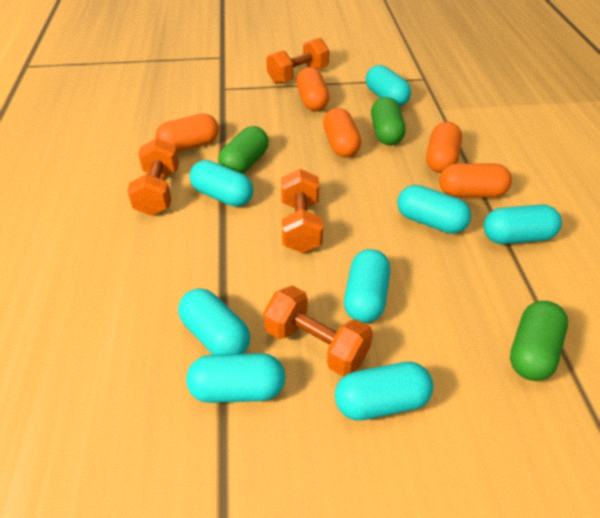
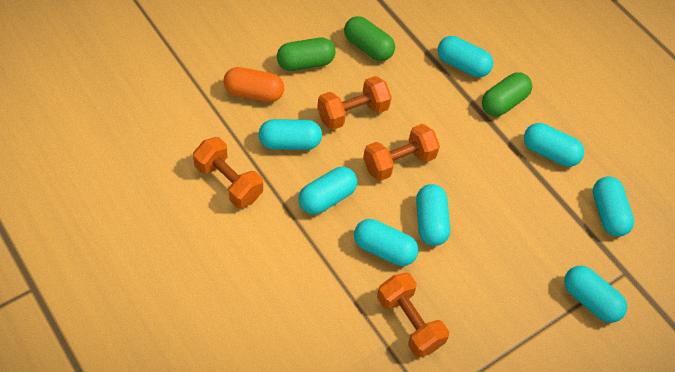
orange capsule: [155,114,219,152] [296,67,330,111] [323,108,361,158] [426,122,462,173] [439,163,512,198] = 5 -> [223,67,284,102] = 1

